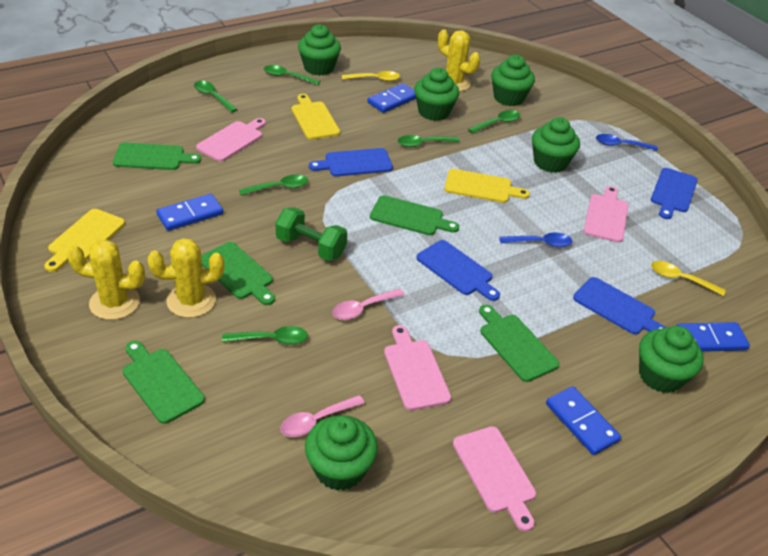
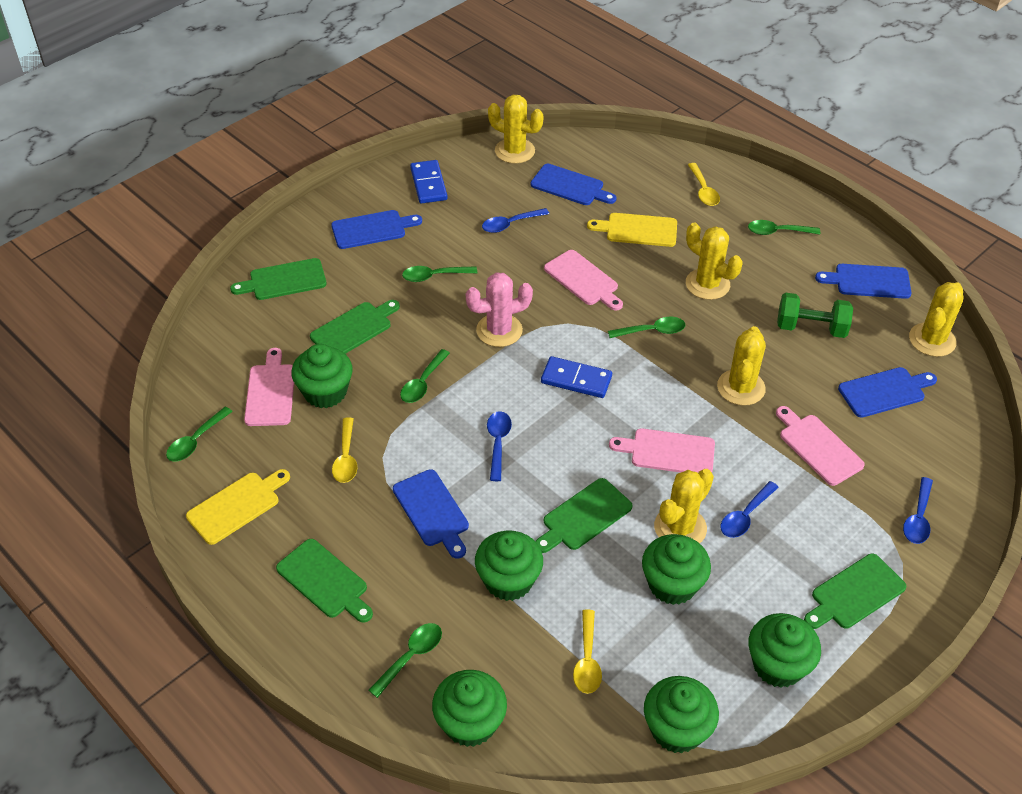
blue cutting board: [309,148,393,177] [417,240,500,301] [573,277,666,335] [651,168,698,219] = 4 -> [331,210,422,249] [393,469,469,559] [531,164,617,205] [815,264,911,299] [838,367,937,418] = 5
blue domino: [156,194,223,231] [367,83,416,113] [546,386,621,455] [676,322,750,352] = 4 -> [410,160,448,204] [541,356,612,398] = 2
blue spoon: [499,232,572,248] [596,134,658,151] = 2 -> [482,208,549,233] [487,411,512,481] [721,481,779,538] [903,477,933,544] = 4
pink cactus: none = 0 -> [466,272,533,347] = 1
pink spoon: [280,395,365,437] [332,288,404,320] = 2 -> none = 0
yellow cactus: [67,239,145,320] [148,238,224,318] [438,30,480,92] = 3 -> [488,95,544,164] [654,469,714,543] [686,222,742,300] [717,326,766,406] [909,282,963,357] = 5
yellow cutting board: [44,209,125,272] [292,94,340,140] [444,169,530,203] = 3 -> [186,469,290,545] [587,213,677,247] = 2
yellow spoon: [342,71,400,82] [651,261,726,296] = 2 -> [332,418,357,483] [573,609,602,694] [688,163,720,206] = 3

